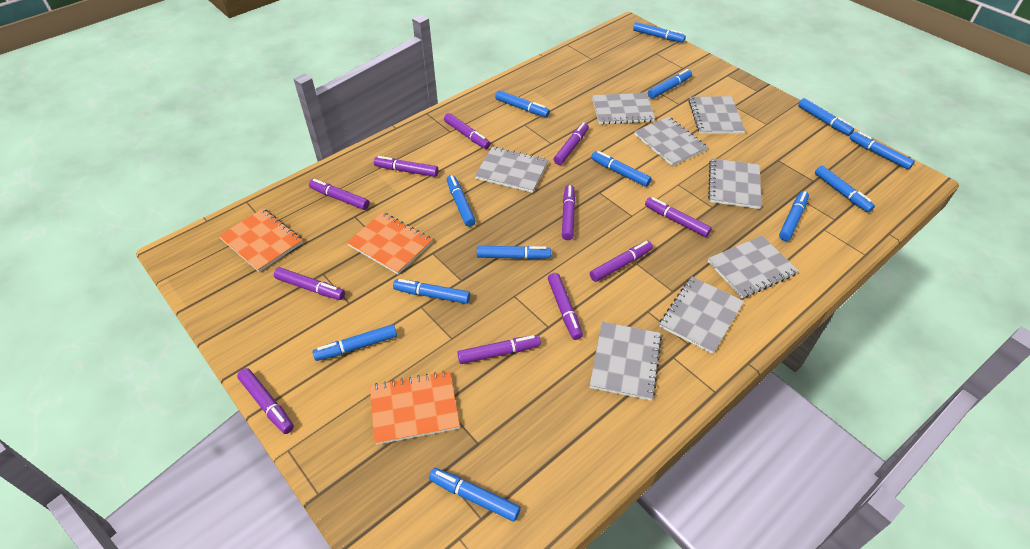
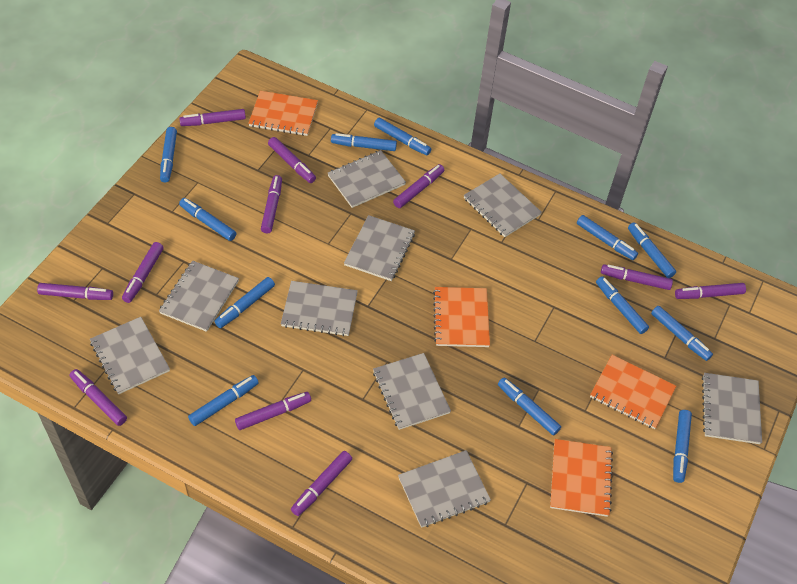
blue marker: [313,324,397,361] [393,279,470,304] [429,468,521,522] [447,175,476,227] [477,246,551,259] [495,90,550,117] [591,151,652,187] [633,22,686,43] [648,69,692,99] [779,191,809,241] [798,98,854,136] [815,165,875,213] [850,131,915,170] = 13 -> [160,127,177,182] [179,198,236,241] [188,375,259,426] [214,277,275,328] [331,133,397,151] [374,118,431,155] [498,378,561,435] [577,215,638,260] [596,276,649,334] [628,222,676,278] [651,306,713,361] [673,410,692,483] = 12
grey notebook: [475,147,548,193] [590,322,662,400] [592,93,655,125] [634,117,708,166] [659,277,744,354] [688,96,745,134] [708,158,761,209] [708,235,799,298] = 8 -> [90,317,170,394] [159,261,239,332] [281,281,358,336] [328,150,406,208] [344,215,415,281] [373,353,451,430] [398,450,491,528] [464,174,542,237] [702,373,762,444] = 9
orange notebook: [219,208,303,272] [347,212,433,274] [370,371,460,445] = 3 -> [248,91,318,136] [433,287,490,347] [550,439,613,517] [590,355,676,429] = 4

